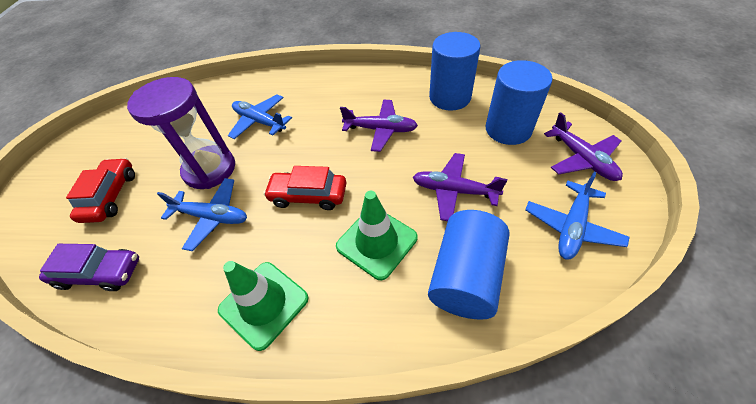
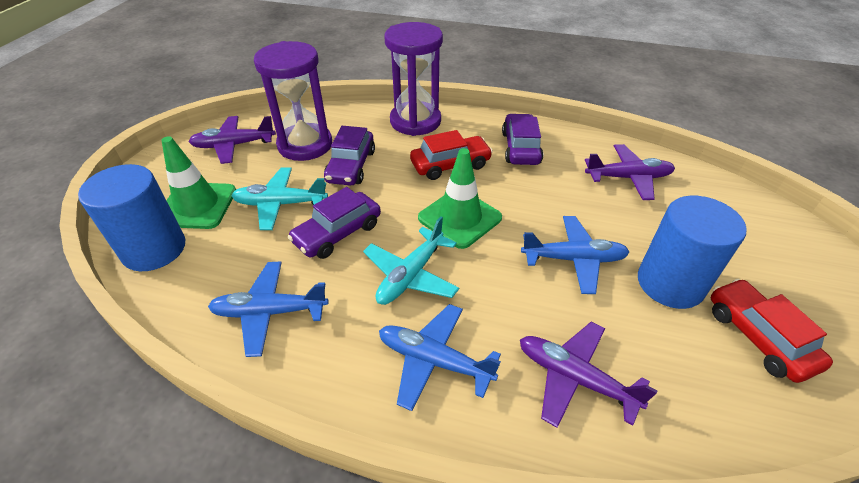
blue cylinder: [428,210,509,320] [429,32,480,111] [485,60,552,145] = 3 -> [78,164,186,271] [638,196,747,309] = 2
purple car: [39,244,139,291] = 1 -> [288,187,381,259] [324,126,375,186] [502,114,543,165] = 3
purple hourglass: [127,77,235,189] = 1 -> [254,41,332,161] [384,22,443,136] = 2
turquoise plane: none = 0 -> [232,168,328,230] [363,216,459,305] = 2

